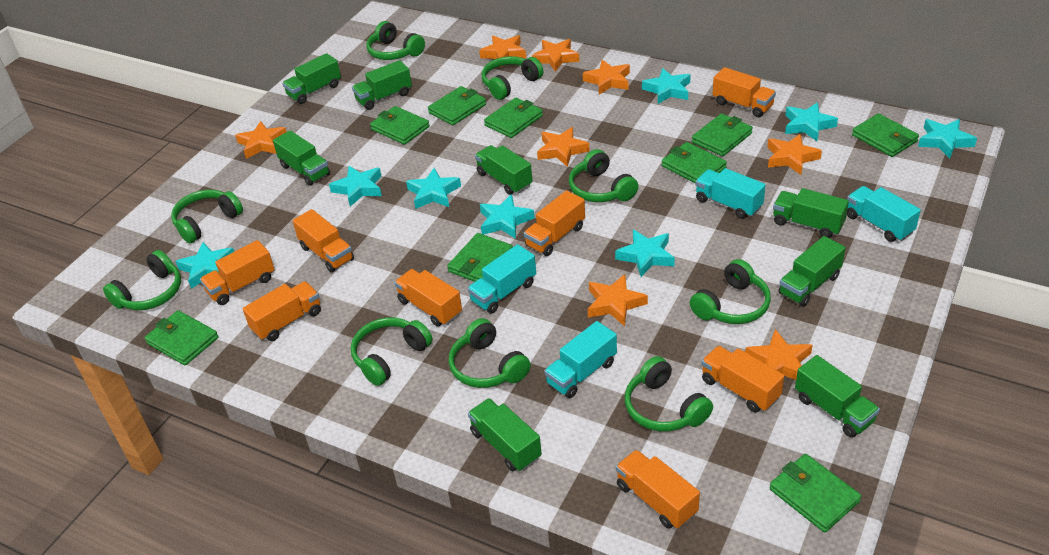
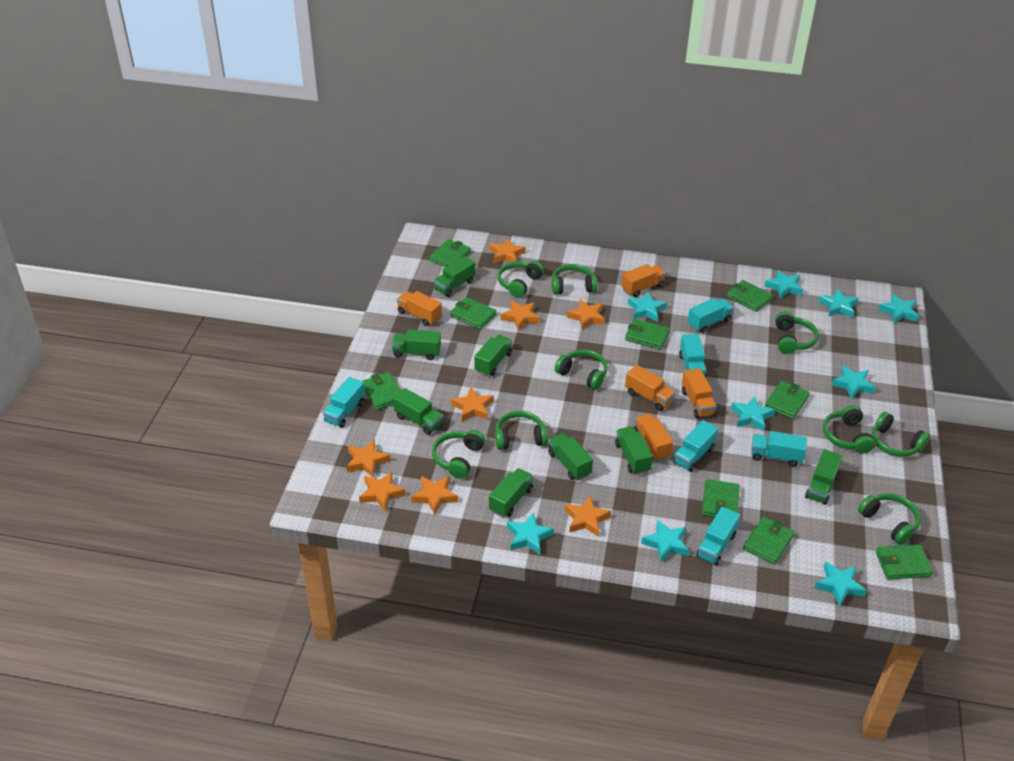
orange truck: [200,240,275,305] [242,281,321,341] [292,209,354,272] [394,269,462,327] [524,190,585,256] [616,450,700,529] [701,346,784,412] [713,67,776,117] = 8 -> [397,291,442,326] [621,264,666,297] [625,365,676,411] [634,414,674,461] [682,368,717,418] = 5
turquoise star: [175,242,234,289] [329,166,382,207] [406,168,461,209] [480,194,535,239] [615,230,675,277] [642,68,691,104] [785,102,838,141] [918,119,977,158] = 8 -> [507,512,554,555] [628,292,667,322] [641,520,689,563] [731,396,775,432] [764,270,803,299] [814,561,867,606] [818,288,859,318] [831,365,876,399] [878,294,919,324] = 9
turquoise truck: [468,244,536,314] [544,321,617,398] [695,168,766,219] [847,186,921,242] = 4 -> [323,377,365,428] [673,420,718,472] [679,334,707,378] [688,298,734,333] [696,507,740,565] [751,431,807,467] = 6

